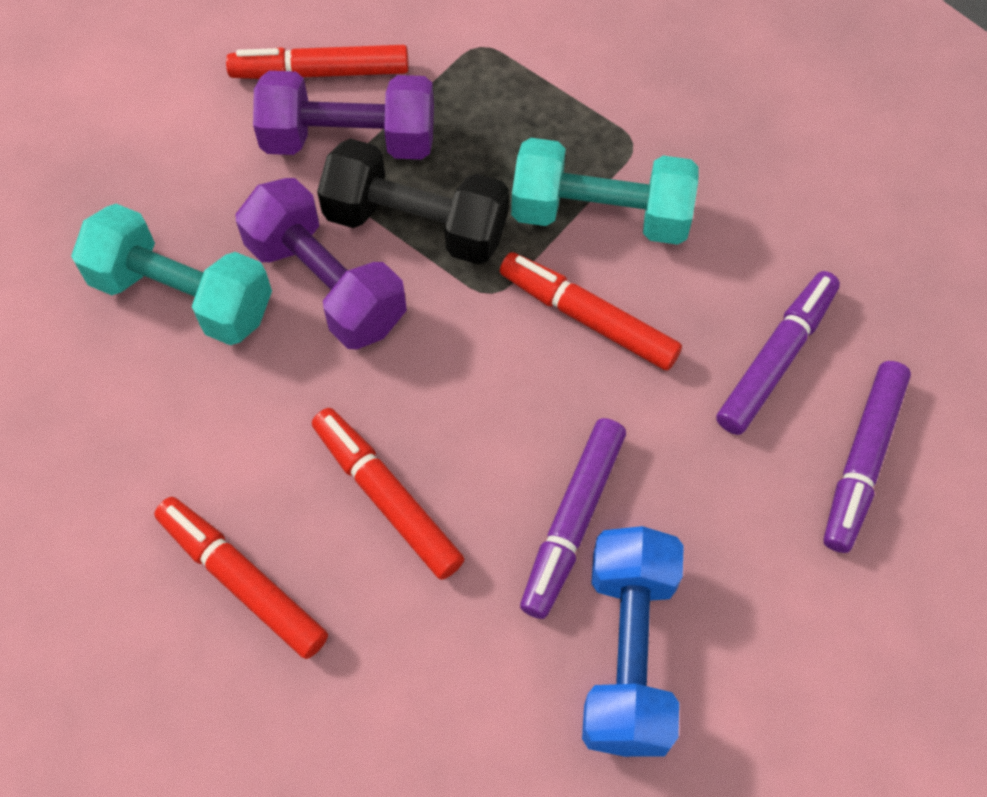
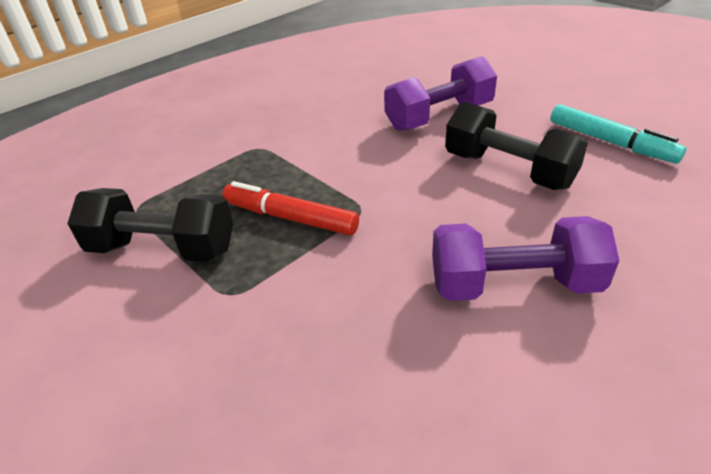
black dumbbell: [317,139,509,265] = 1 -> [67,188,233,262] [445,102,588,190] = 2
blue dumbbell: [582,526,684,757] = 1 -> none = 0
purple marker: [520,418,626,619] [716,271,840,435] [823,361,911,553] = 3 -> none = 0
red marker: [154,497,328,659] [226,45,409,79] [312,408,464,580] [500,252,682,370] = 4 -> [222,181,359,236] = 1
turquoise dumbbell: [71,204,272,345] [511,138,699,245] = 2 -> none = 0
turquoise marker: none = 0 -> [550,104,686,164] = 1

